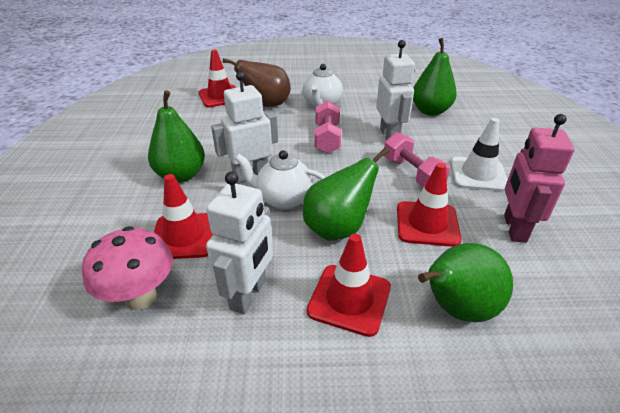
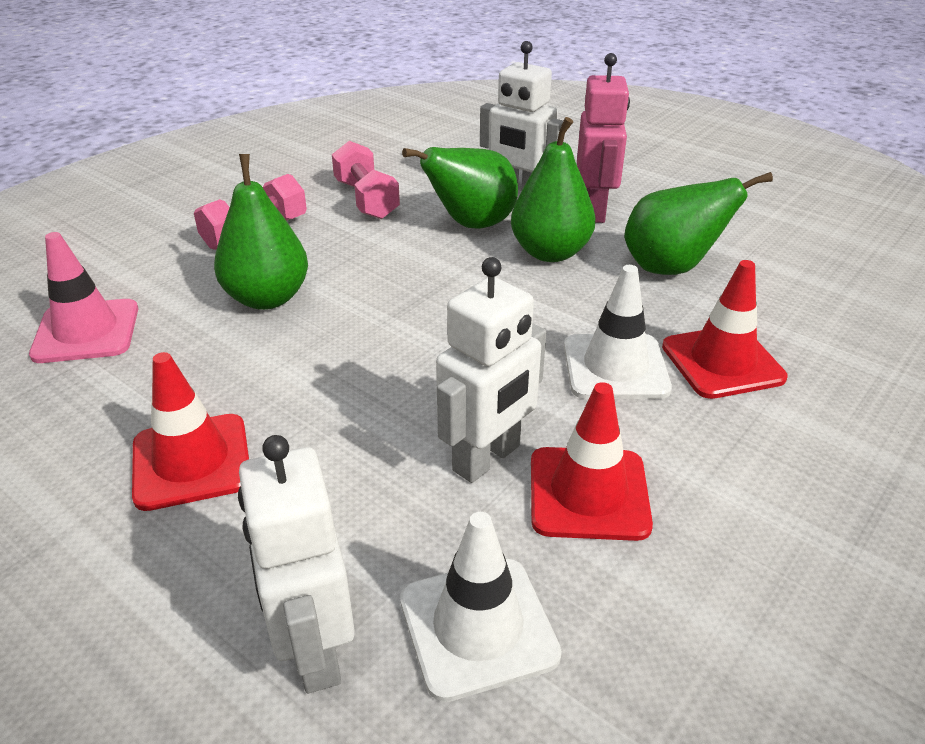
brown pear: [223,58,291,107] = 1 -> none = 0
pink mushroom: [82,226,173,310] = 1 -> none = 0
pink traffic cone: none = 0 -> [29,232,138,363] = 1
red traffic cone: [154,174,213,259] [198,50,236,107] [307,234,391,337] [397,163,462,247] = 4 -> [132,352,249,511] [531,382,653,541] [662,260,788,399] = 3
white teapot: [235,150,326,210] [303,64,343,108] = 2 -> none = 0
white traffic cone: [450,118,508,192] = 1 -> [400,512,562,702] [564,265,672,399] = 2

